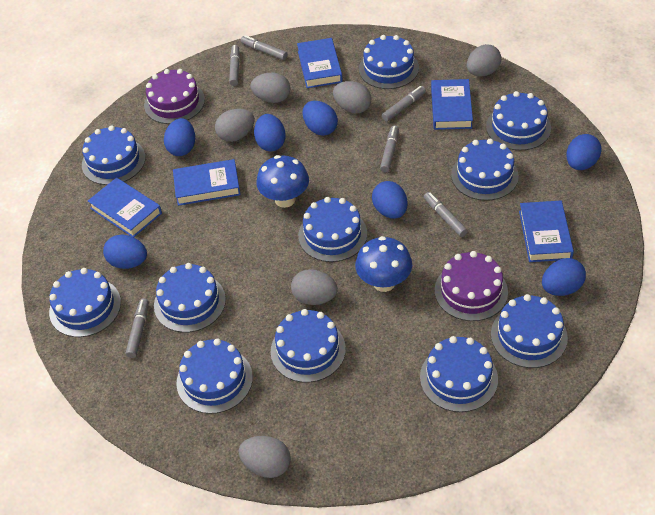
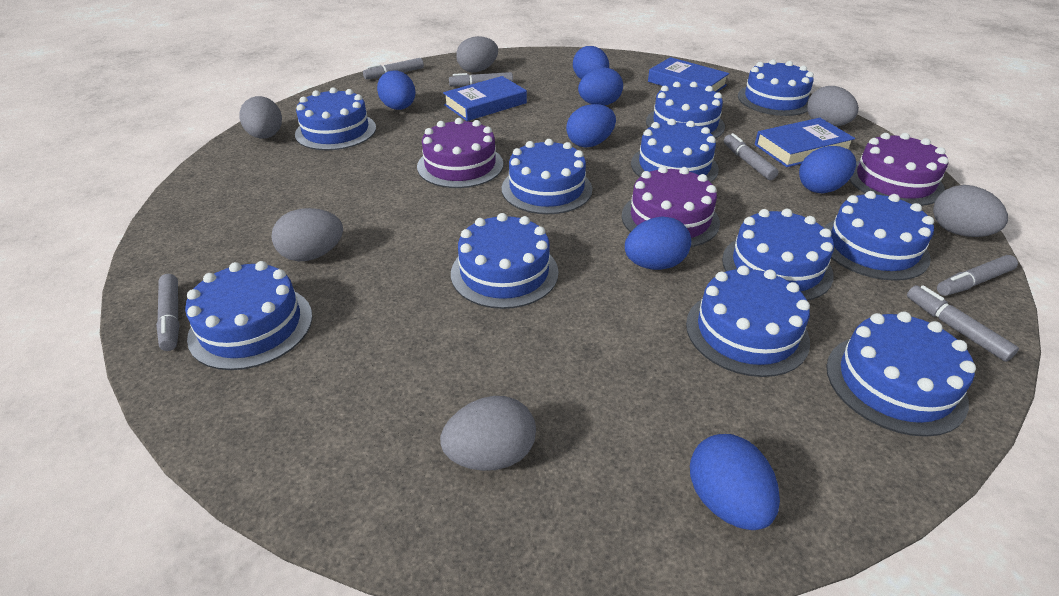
blue book: [88,178,162,237] [173,159,240,206] [297,38,343,88] [431,79,473,130] [519,201,574,262] = 5 -> [443,76,527,121] [648,57,729,92] [755,118,855,167] = 3
blue mushroom: [256,155,309,208] [355,236,412,292] = 2 -> none = 0
purple cake: [144,69,205,124] [434,251,508,321] = 2 -> [417,118,503,188] [622,166,720,247] [849,133,948,206] = 3

